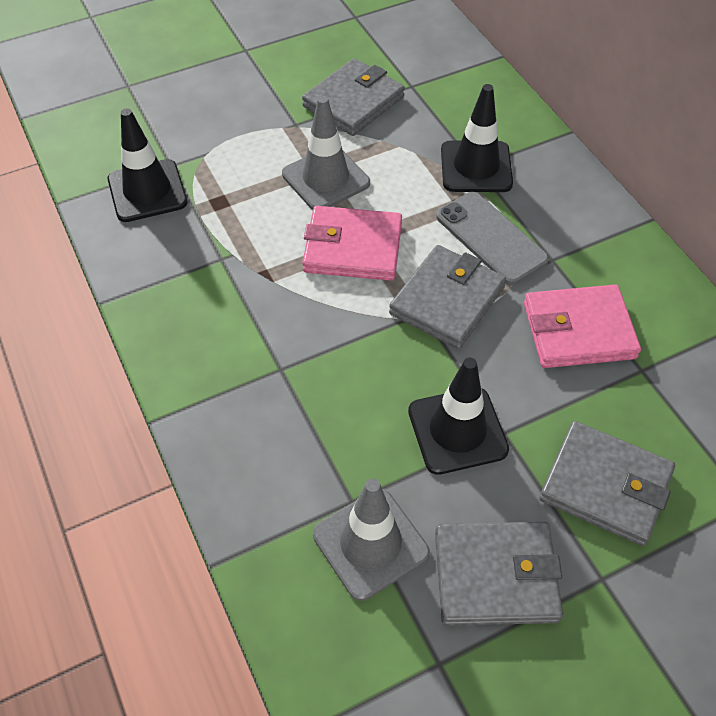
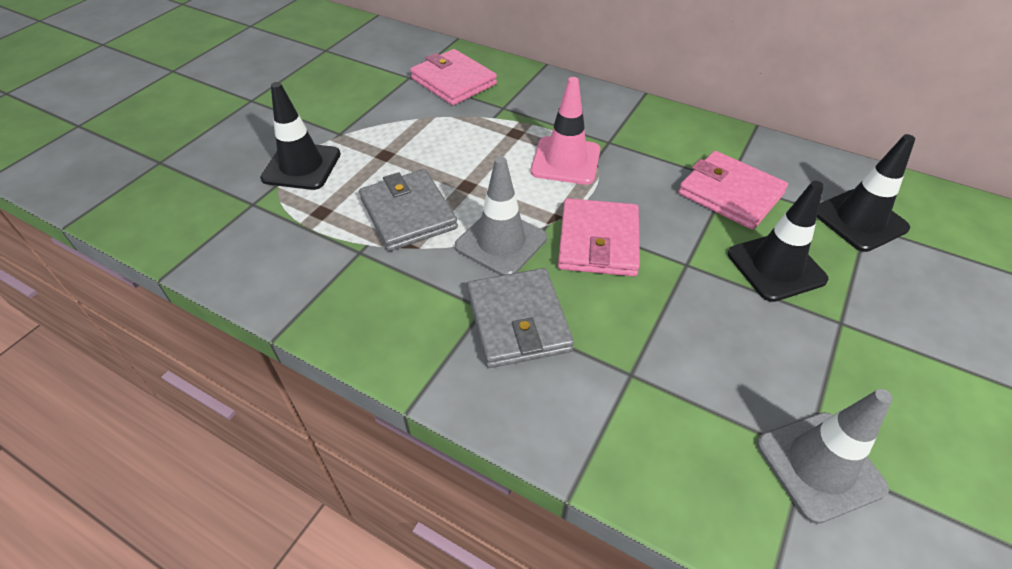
grey phone: [436,192,549,285] = 1 -> none = 0
grey wallet: [302,58,405,136] [389,245,506,349] [435,522,563,626] [540,421,675,546] = 4 -> [359,169,458,251] [467,268,574,368] = 2
pink traffic cone: none = 0 -> [531,77,600,185] = 1
pink wallet: [302,206,402,281] [524,284,641,368] = 2 -> [410,49,497,105] [558,198,640,276] [678,151,788,230] = 3

